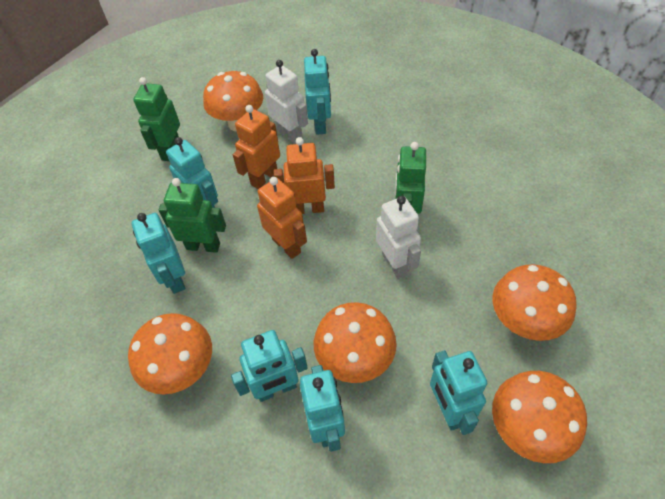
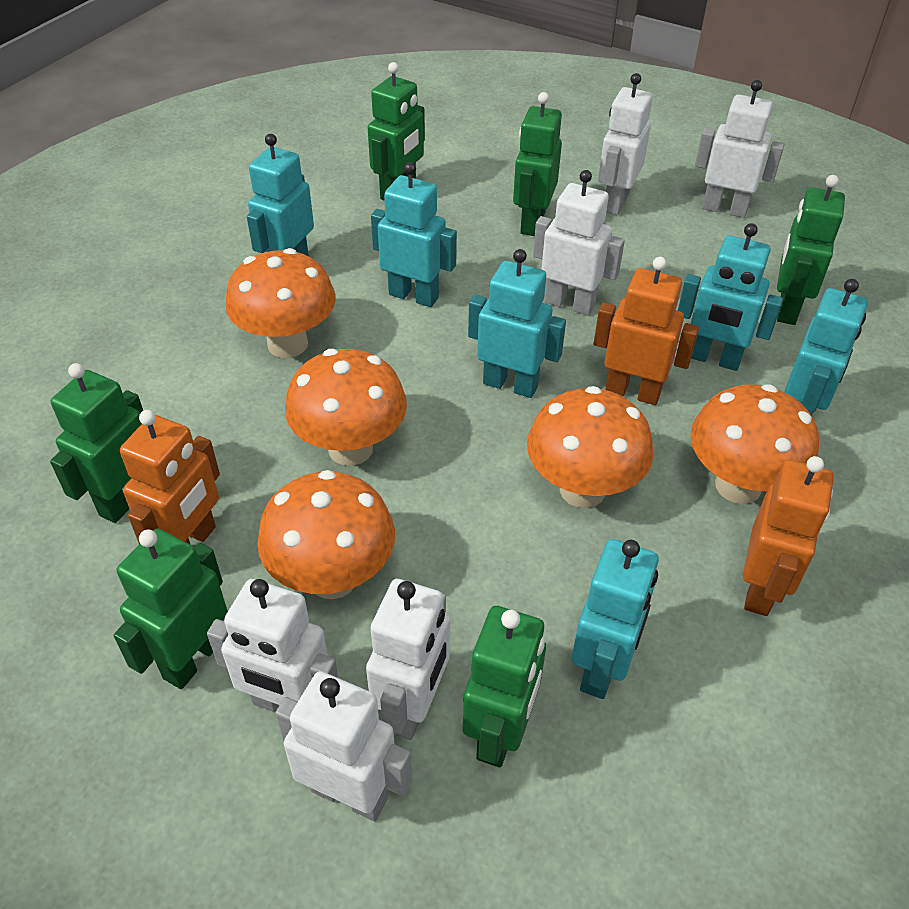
green robot: [133,77,180,161] [159,178,226,253] [395,142,426,214] = 3 -> [50,363,143,523] [114,529,228,689] [368,62,425,201] [463,606,546,768] [513,92,562,236] [777,175,845,325] = 6
white robot: [265,60,308,144] [376,196,421,279] = 2 -> [207,579,338,712] [275,671,412,821] [366,579,450,740] [533,170,625,316] [598,73,653,215] [695,80,784,218] = 6

